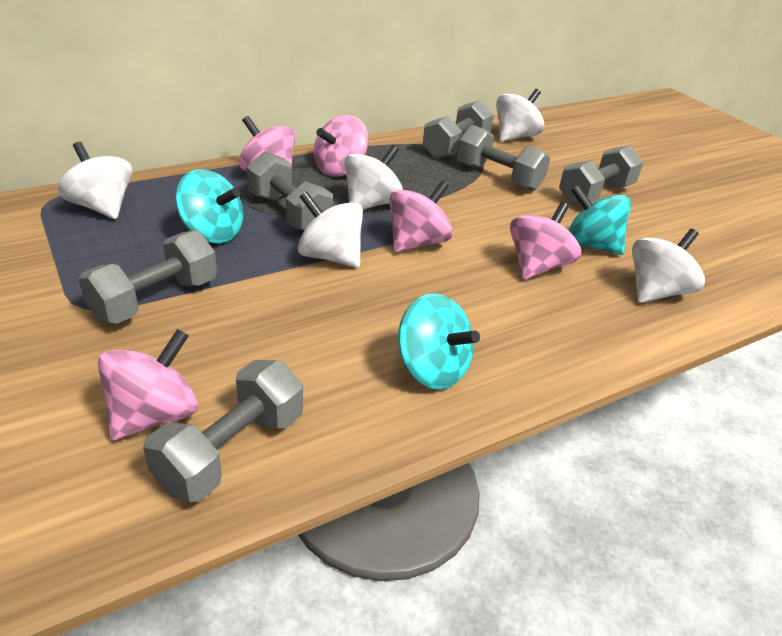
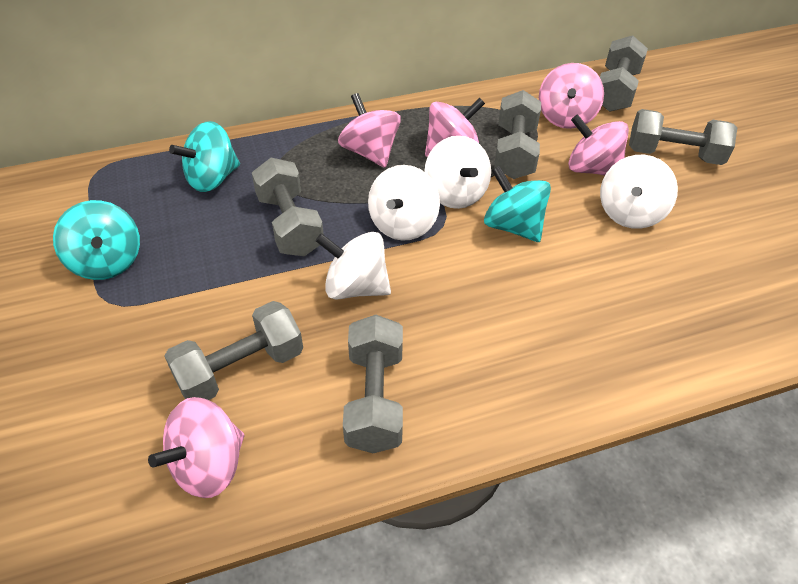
white spinning top: [58,142,132,219] [298,191,363,268] [344,145,403,210] [496,89,544,142] [632,229,705,303] = 5 -> [315,232,391,300] [368,165,440,241] [424,136,491,209] [600,155,678,229] = 4

